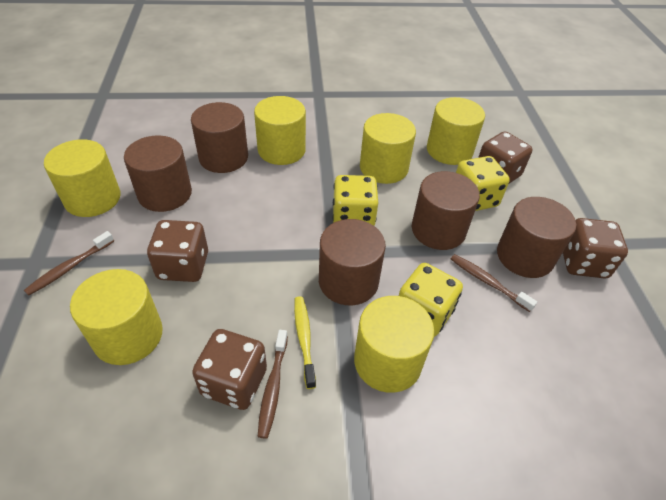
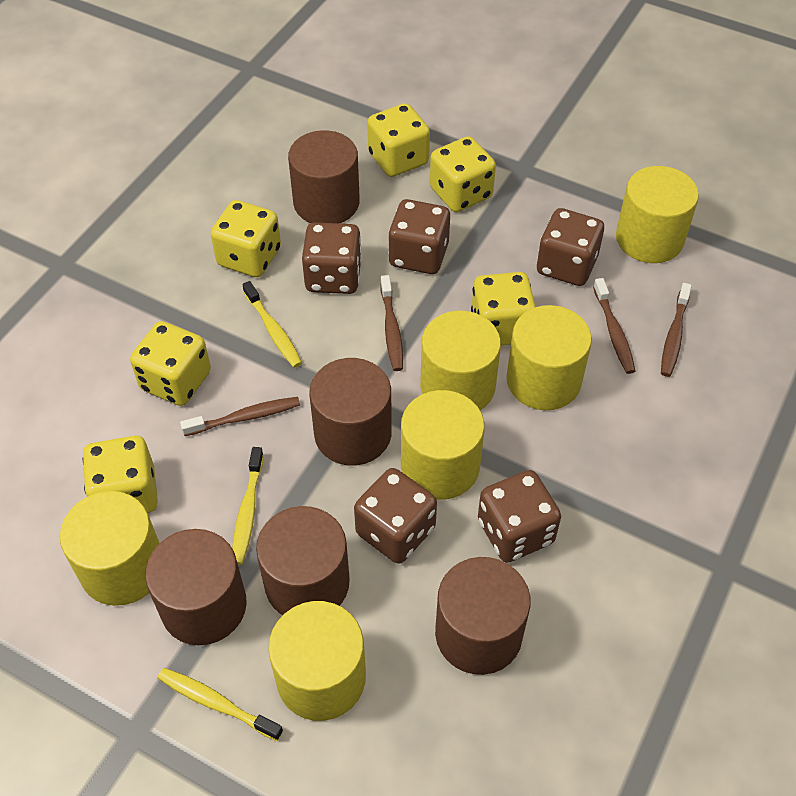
brown dice: [147,220,208,282] [192,329,267,410] [478,131,533,184] [563,218,628,278] = 4 -> [302,222,362,294] [354,468,437,564] [388,199,450,274] [478,470,561,563] [537,208,604,286] = 5
brown toothbrush: [24,231,114,295] [258,330,288,439] [451,254,537,312] = 3 -> [180,397,300,436] [380,275,403,371] [593,278,636,374] [661,283,692,377] = 4
yellow dice: [333,175,378,226] [399,263,463,337] [456,156,510,211] = 3 -> [83,436,158,513] [130,321,211,406] [211,200,281,277] [367,103,430,177] [430,136,496,212] [471,272,536,346] = 6
yellow toothbrush: [294,296,316,389] = 1 -> [158,668,283,741] [232,447,264,565] [242,281,302,368] = 3

